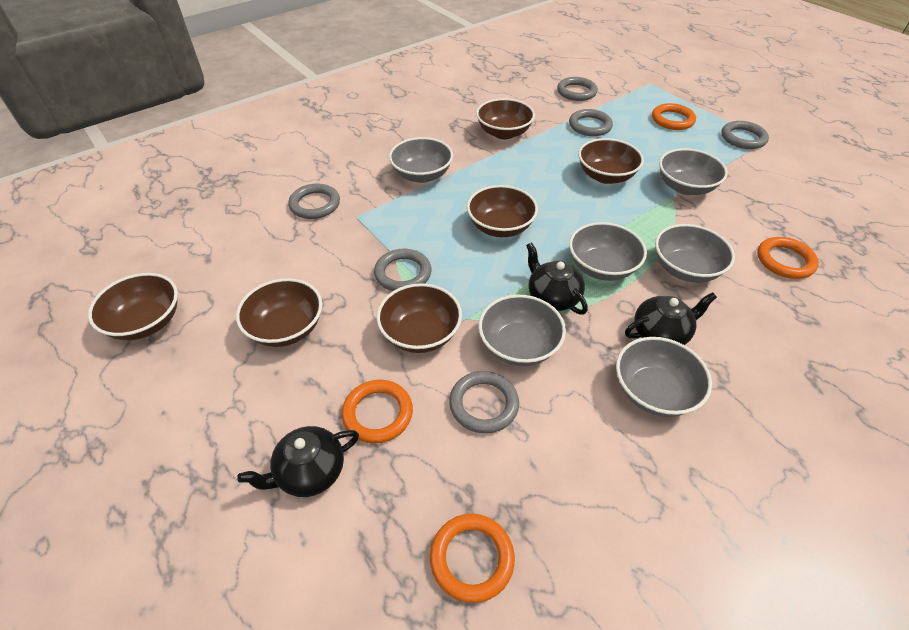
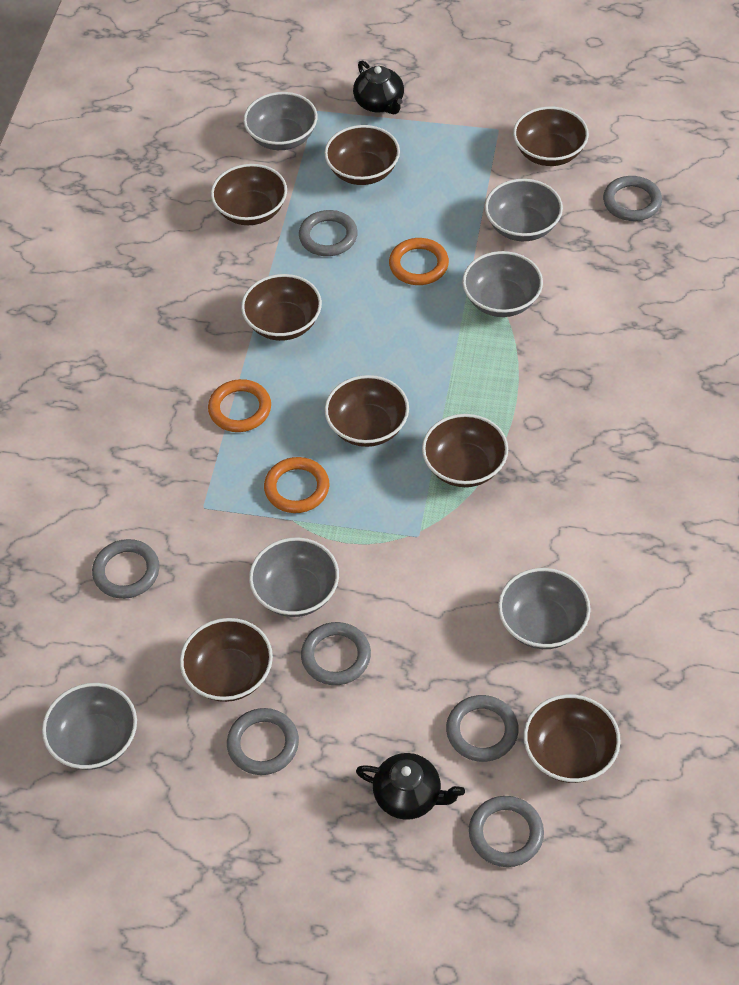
black teapot: [237,426,359,497] [526,242,588,315] [625,292,717,345] = 3 -> [353,60,404,114] [356,753,465,820] = 2
brown bowl: [88,273,178,340] [236,278,322,347] [377,283,462,353] [467,185,538,237] [476,98,535,139] [578,138,644,184] = 6 -> [180,618,273,702] [211,164,287,225] [241,274,322,341] [324,125,400,185] [325,375,409,447] [422,414,508,487] [513,107,589,166] [524,694,621,783] = 8
grey ring: [288,183,340,219] [374,249,431,291] [449,371,519,433] [557,77,598,101] [569,109,613,136] [721,121,769,149] = 6 -> [92,539,159,599] [227,708,299,775] [299,210,358,256] [301,622,371,685] [446,695,519,762] [469,796,544,867] [603,176,662,221] = 7
orange ring: [342,380,413,444] [430,514,515,603] [652,103,696,130] [757,237,819,279] = 4 -> [208,379,271,432] [264,457,329,513] [389,238,449,285] = 3

